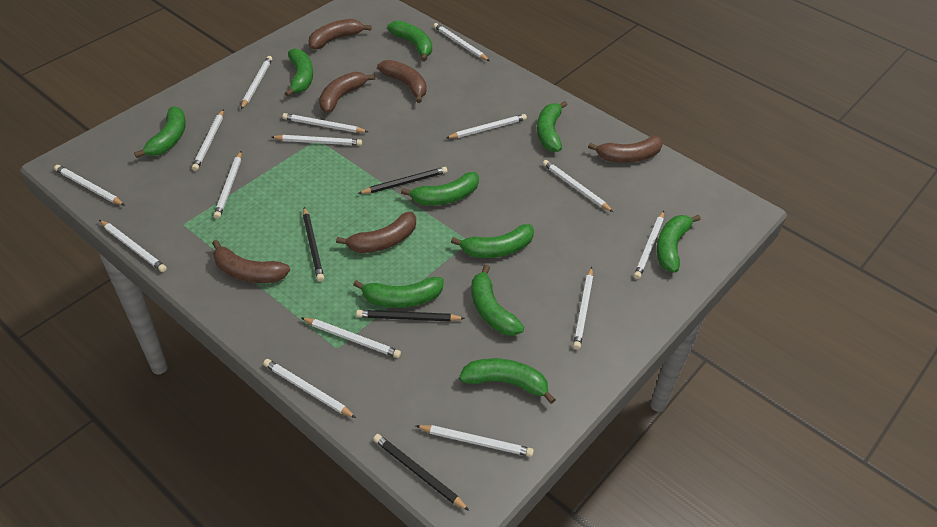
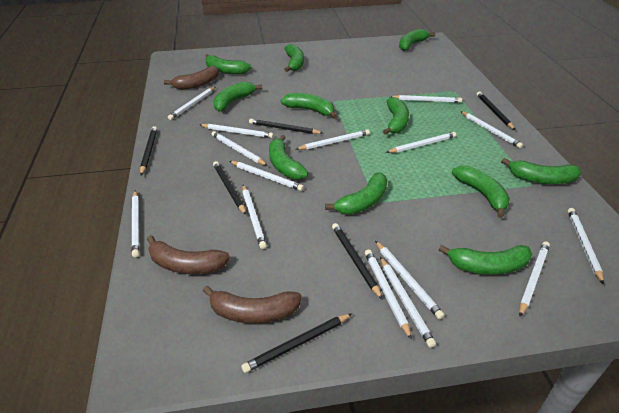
black pencil: [303,207,324,281] [356,310,465,322] [358,167,447,194] [373,434,470,511] = 4 -> [140,126,157,175] [213,161,246,215] [241,313,352,373] [249,119,323,134] [332,223,383,300] [477,91,515,130] = 6
brown banana: [212,240,290,283] [309,19,372,49] [319,72,375,113] [336,212,416,253] [377,60,427,103] [588,136,663,163] = 6 -> [147,235,230,274] [164,66,219,90] [203,286,302,324] = 3
green banana: [134,106,186,158] [285,48,313,97] [353,277,444,308] [387,20,432,62] [401,172,479,206] [451,224,534,258] [459,358,556,404] [471,265,524,336] [537,101,568,152] [657,215,701,273] = 10 -> [205,54,251,74] [213,81,262,112] [269,135,308,179] [281,93,337,119] [284,44,304,72] [325,172,387,214] [383,97,409,135] [399,29,435,51] [438,245,532,275] [452,165,510,218] [501,158,581,184] = 11

